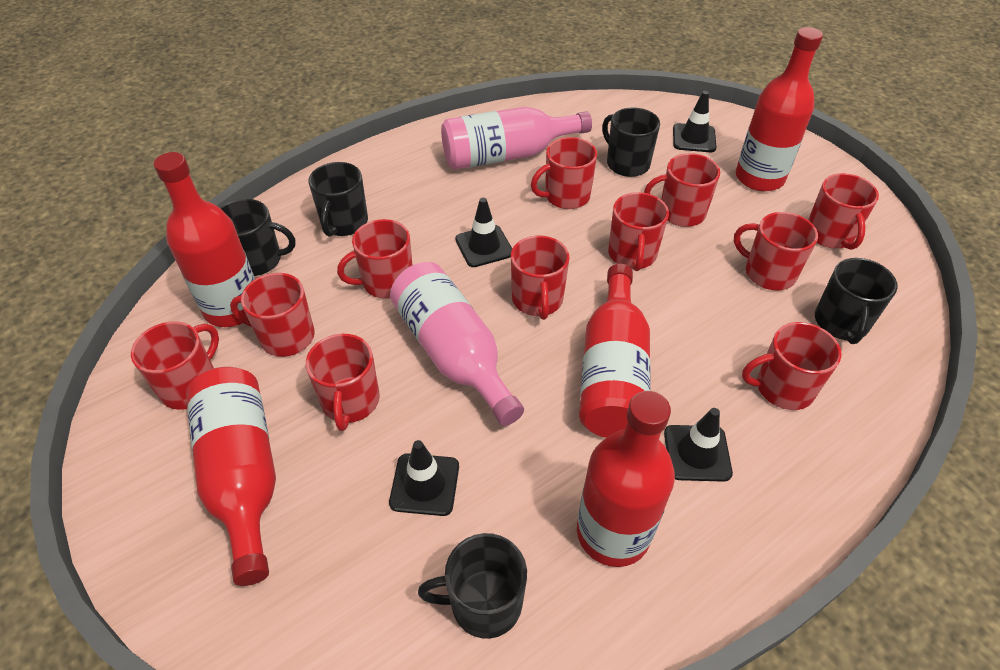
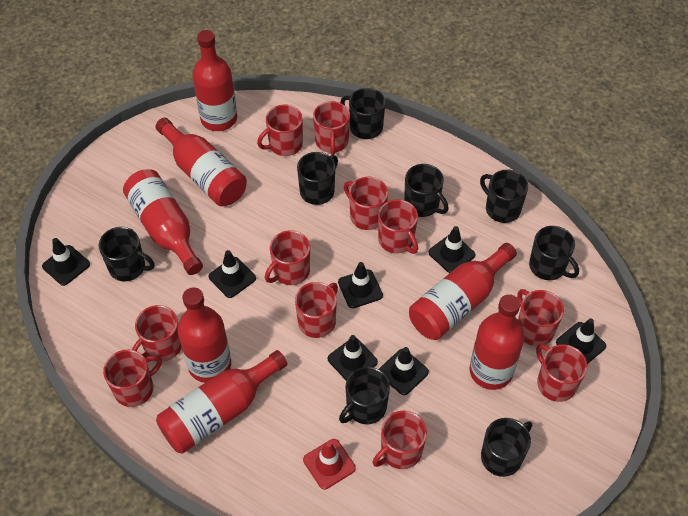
black mug: [220,199,295,276] [308,162,368,237] [418,533,527,639] [602,107,660,177] [815,258,898,344] = 5 -> [99,227,154,281] [297,152,338,205] [339,367,390,424] [340,88,385,139] [404,164,449,217] [480,170,528,223] [481,418,532,477] [529,226,579,280] = 8
black traffic cone: [389,440,459,516] [455,198,512,267] [664,408,733,482] [673,91,716,152] = 4 -> [42,238,90,286] [209,250,256,298] [328,335,378,381] [338,262,383,308] [379,347,429,395] [428,226,476,273] [556,318,606,364] = 7
pink bottle: [390,262,524,426] [441,107,592,170] = 2 -> none = 0
red bottle: [154,152,255,327] [186,367,276,586] [577,391,675,567] [579,264,650,438] [736,27,823,191] = 5 -> [123,169,203,275] [156,118,247,206] [156,350,287,454] [177,287,231,383] [193,30,237,131] [409,243,517,340] [470,294,525,390] = 7
red traffic cone: none = 0 -> [303,439,356,490] = 1

